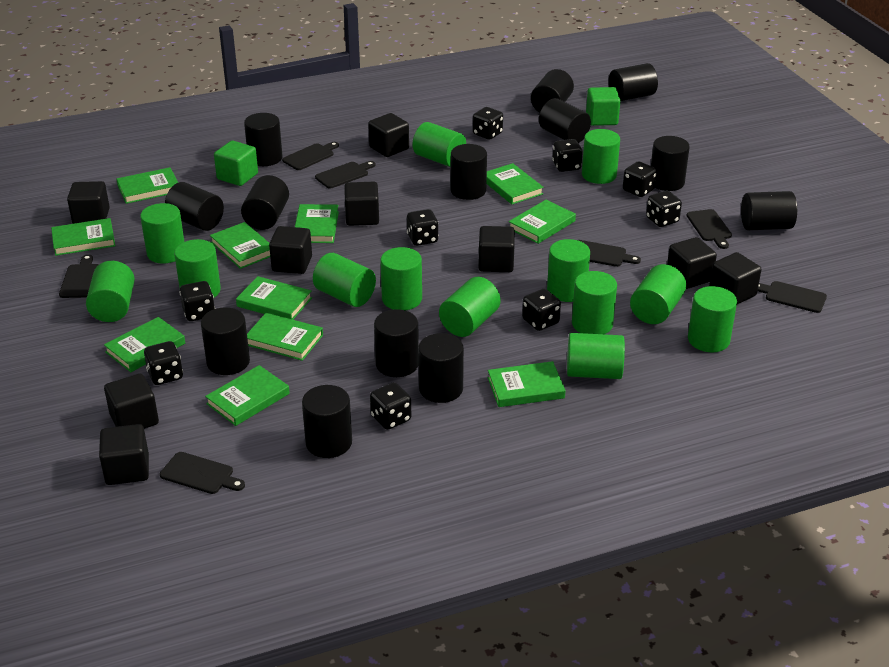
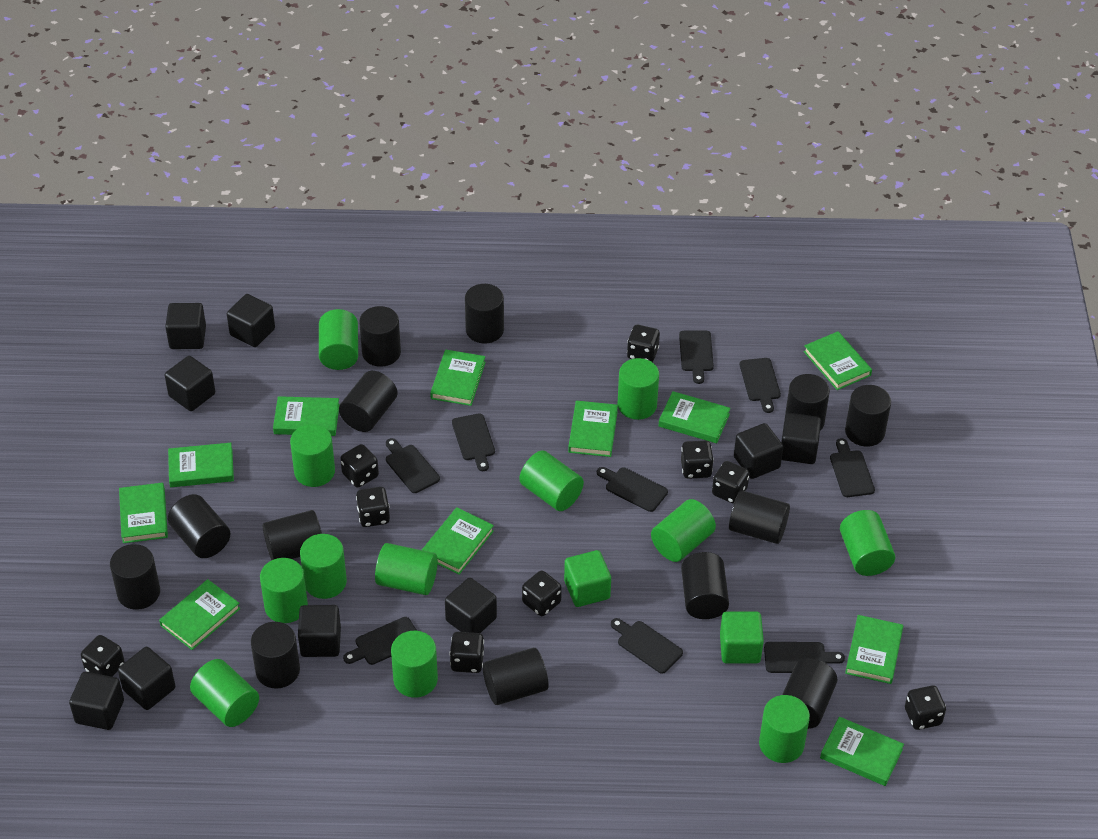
black cutting board: [59,254,99,298] [160,452,245,494] [282,142,339,170] [315,161,375,189] [578,240,641,267] [686,209,732,249] [758,281,827,313] = 7 -> [343,617,417,665] [386,438,440,493] [452,413,495,471] [597,467,668,512] [611,618,683,674] [679,331,714,384] [740,358,781,413] [764,642,845,673] [830,438,875,497] = 9
green cylinder: [86,261,135,322] [140,203,184,263] [174,239,221,298] [313,253,376,307] [380,247,422,310] [413,122,466,167] [439,277,501,337] [547,239,590,302] [567,333,625,379] [572,271,617,334] [582,129,620,184] [630,264,686,324] [688,286,737,352] = 13 -> [190,659,259,727] [260,558,308,623] [290,424,335,487] [300,534,347,599] [319,309,358,370] [375,543,438,595] [391,631,438,698] [519,451,584,511] [617,358,659,420] [651,499,716,562] [759,695,810,763] [840,510,895,576] = 12

